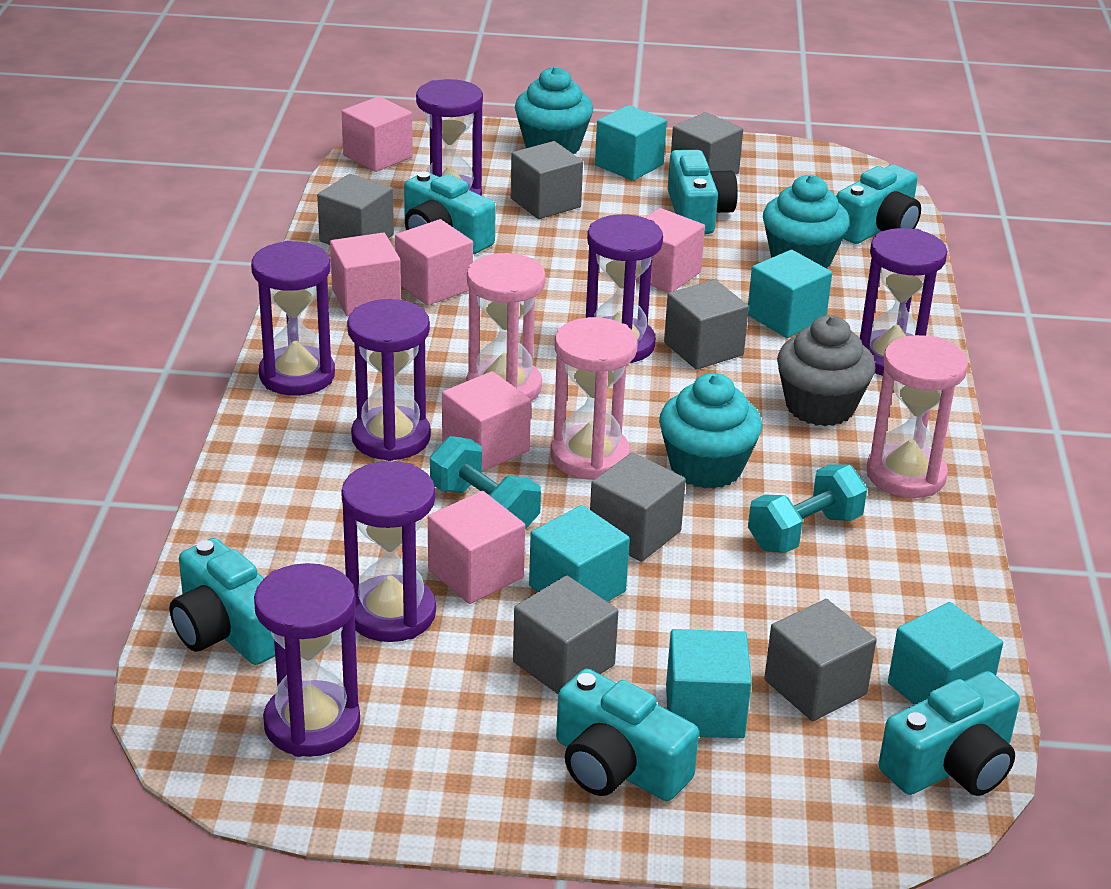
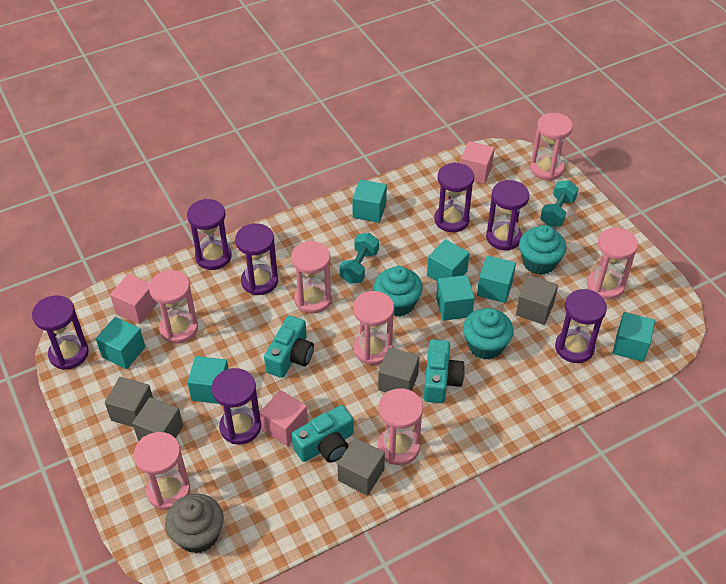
grey cube: [317,174,394,245] [511,141,583,219] [513,575,618,694] [590,452,686,562] [664,280,749,370] [671,112,743,175] [764,599,876,721] = 7 -> [105,377,153,427] [132,397,183,441] [337,438,385,496] [378,347,419,393] [516,275,558,325] = 5
pink cube: [330,233,401,316] [342,96,413,172] [395,219,473,306] [428,491,525,604] [442,371,531,472] [636,208,705,293] = 6 -> [110,274,157,324] [260,390,308,447] [460,141,495,184] = 3
pink hourglass: [466,253,546,401] [551,317,638,480] [866,335,968,498] = 3 -> [134,432,190,510] [149,270,198,343] [291,241,332,314] [353,291,394,365] [378,388,423,465] [530,113,573,181] [587,228,638,300] = 7
turquoise camera: [170,538,275,665] [404,172,496,254] [556,669,699,801] [668,150,738,234] [836,164,921,244] [879,671,1020,796] = 6 -> [264,315,314,378] [292,405,354,463] [424,339,465,403] = 3
turquoise cube: [529,505,630,602] [595,105,667,181] [666,629,752,738] [748,250,832,338] [888,602,1003,705] = 5 -> [96,317,145,369] [187,356,228,404] [352,179,387,223] [427,239,470,282] [436,275,475,321] [477,256,516,303] [613,312,655,362] = 7

